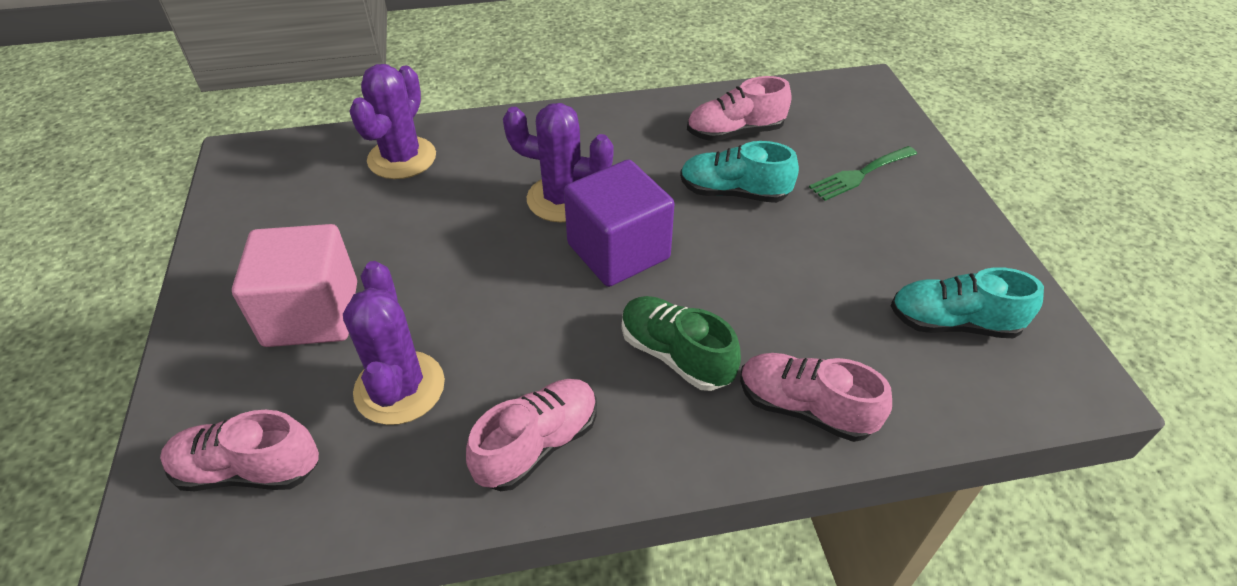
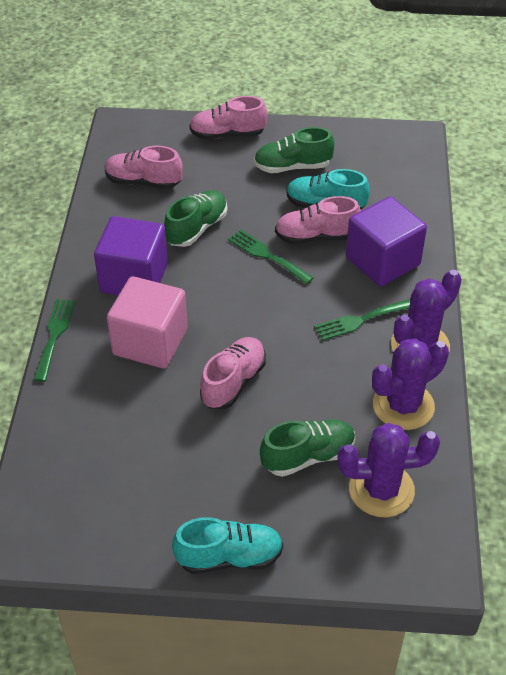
green fork: [809,146,917,201] = 1 -> [34,299,76,382] [228,229,313,284] [314,299,410,341] = 3
green shoe: [622,296,741,391] = 1 -> [164,190,227,247] [254,127,334,173] [260,419,355,477] = 3
purple cube: [564,160,675,287] = 1 -> [94,216,168,295] [346,196,427,286] = 2

